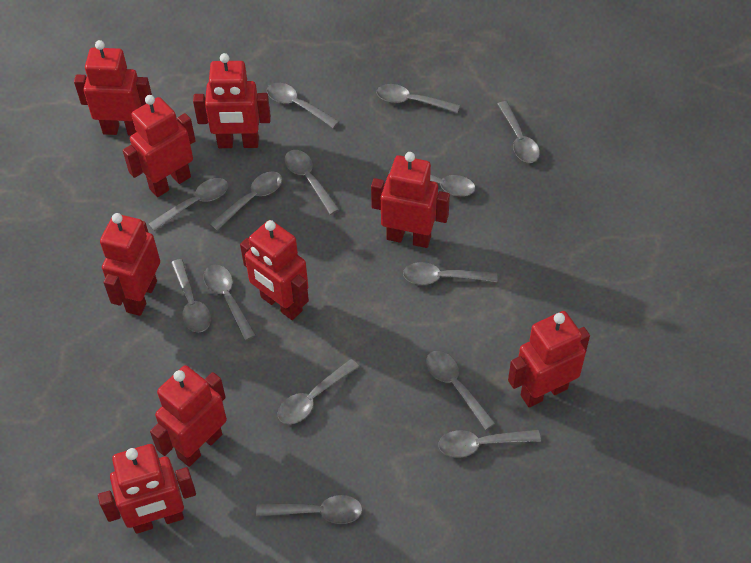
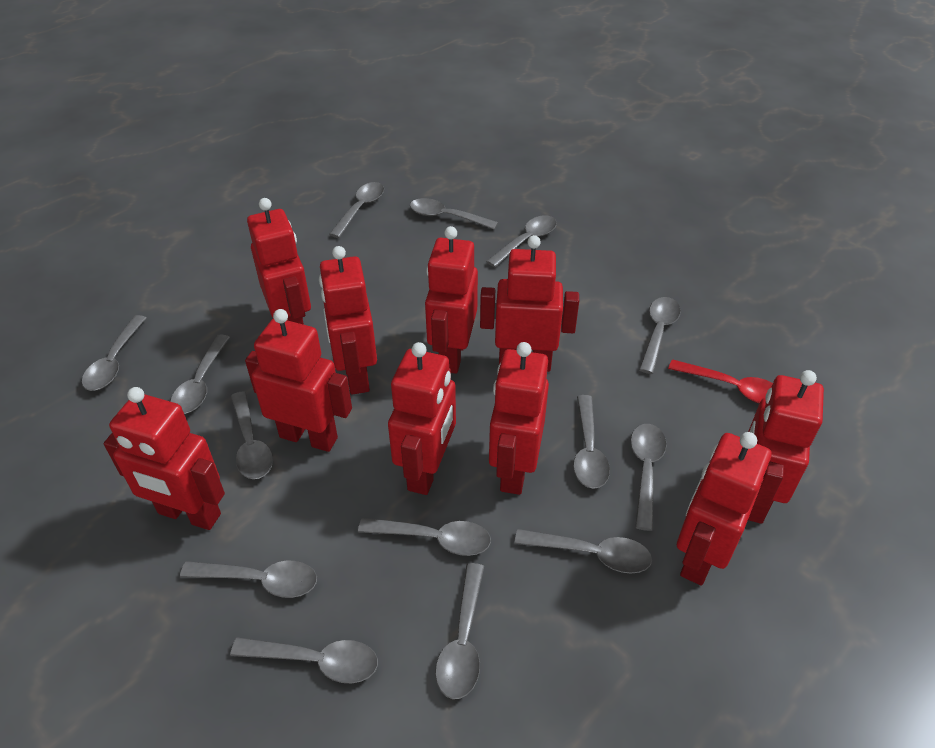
red robot: [74,40,152,136] [98,444,196,534] [100,213,160,316] [123,95,196,197] [150,365,227,467] [193,53,271,148] [240,220,309,320] [371,152,450,248] [508,311,590,407] = 9 -> [104,387,225,530] [245,309,352,452] [247,198,311,325] [319,246,377,395] [388,342,456,495] [425,226,478,374] [480,235,579,372] [489,342,549,495] [677,432,771,585] [748,370,824,524] = 10
red spoon: none = 0 -> [668,359,773,404] = 1

